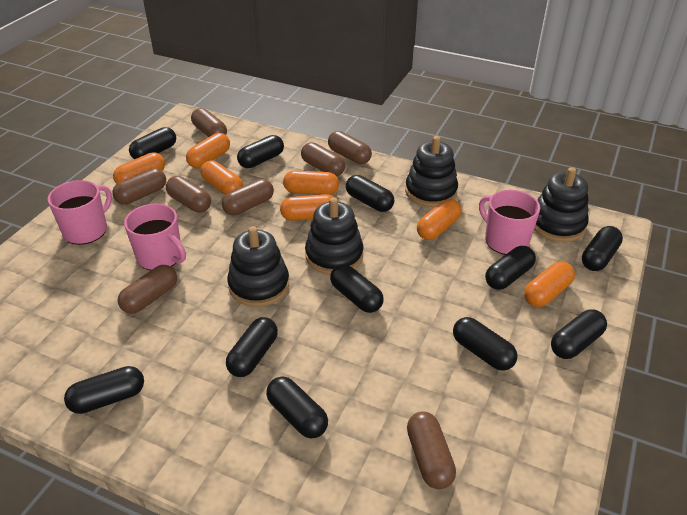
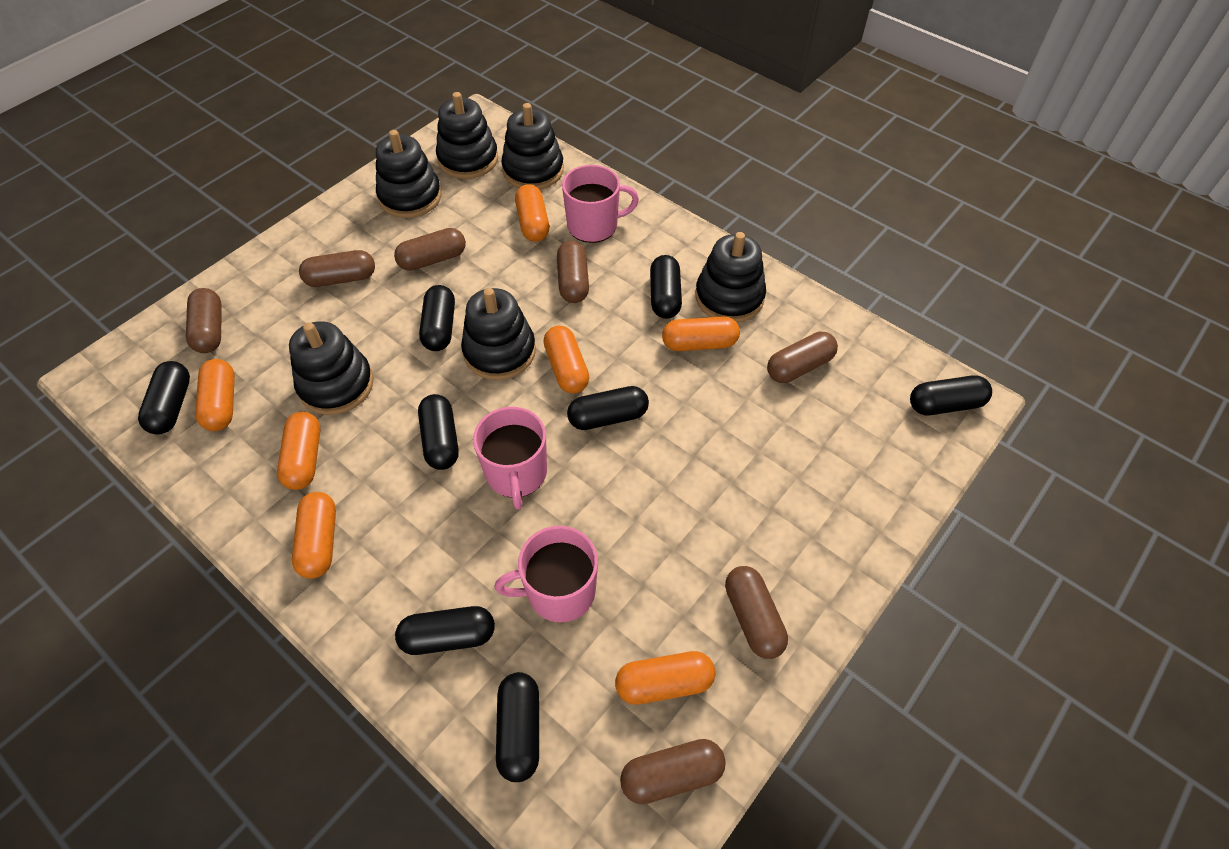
black capsule: [64,366,144,414] [129,127,176,159] [226,317,278,377] [237,135,284,168] [266,376,328,438] [330,264,384,313] [346,175,394,212] [453,317,518,371] [485,246,536,290] [551,309,607,359] [582,226,623,271] = 11 -> [138,361,190,435] [395,606,495,655] [418,394,459,470] [419,285,455,351] [496,672,539,782] [567,386,649,430] [650,255,682,319] [910,375,992,415] = 8
black stacking toy: [227,226,289,307] [305,197,363,275] [405,136,458,207] [534,167,589,242] = 4 -> [289,321,374,415] [376,130,441,218] [436,92,498,179] [461,288,536,380] [501,103,564,190] [695,232,766,323] = 6
brown capsule: [112,168,166,204] [118,265,177,314] [166,176,211,213] [191,108,227,137] [222,179,274,215] [301,142,345,176] [328,131,372,164] [407,411,456,489] = 8 -> [186,288,222,353] [299,250,375,287] [394,228,466,271] [557,241,589,303] [620,739,726,804] [725,566,788,659] [767,332,838,383] = 7

